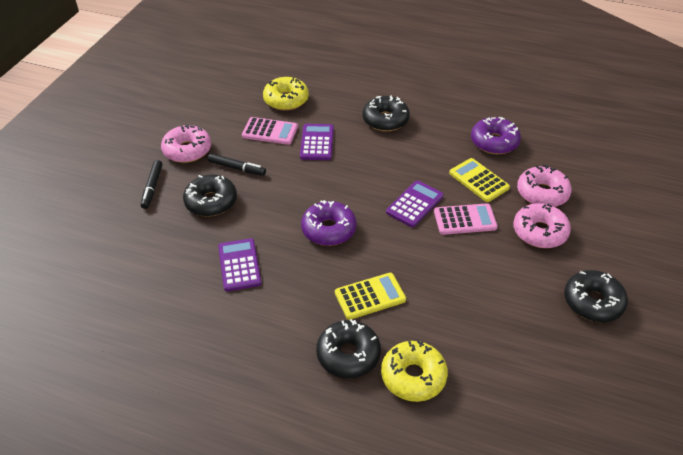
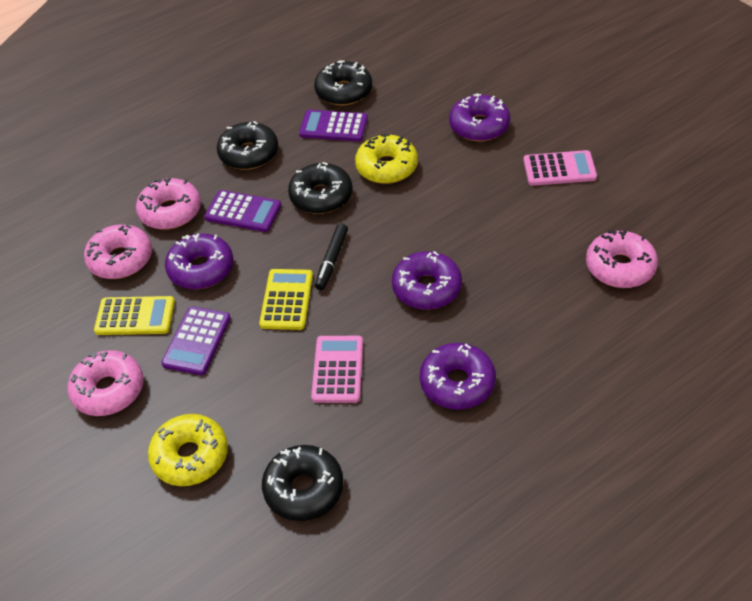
black marker: [141,160,163,209] [208,153,266,176] = 2 -> [315,224,348,290] = 1
pink donut: [161,125,211,163] [513,203,571,248] [517,165,572,207] = 3 -> [67,350,144,416] [84,224,152,279] [136,178,201,230] [586,230,658,288] = 4
purple donut: [301,200,356,246] [471,117,521,154] = 2 -> [165,233,233,289] [392,251,462,310] [420,343,496,410] [449,94,510,142] = 4

